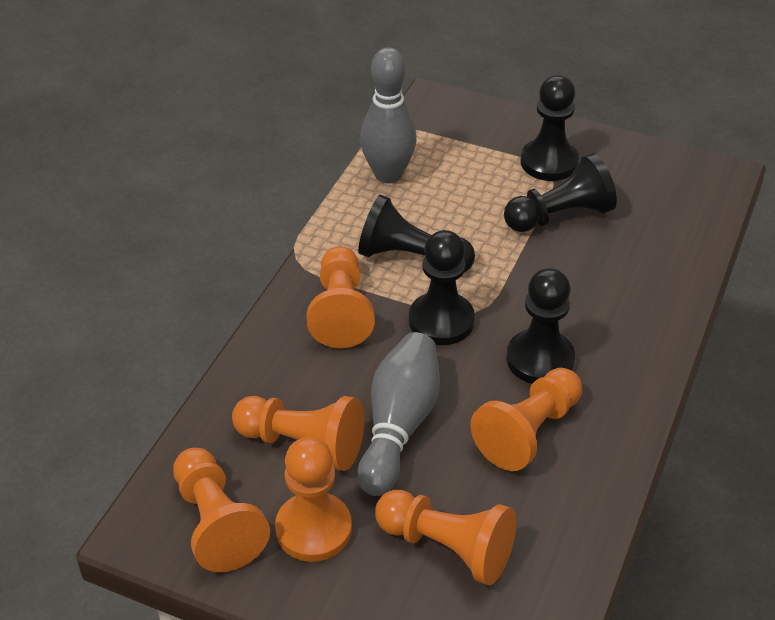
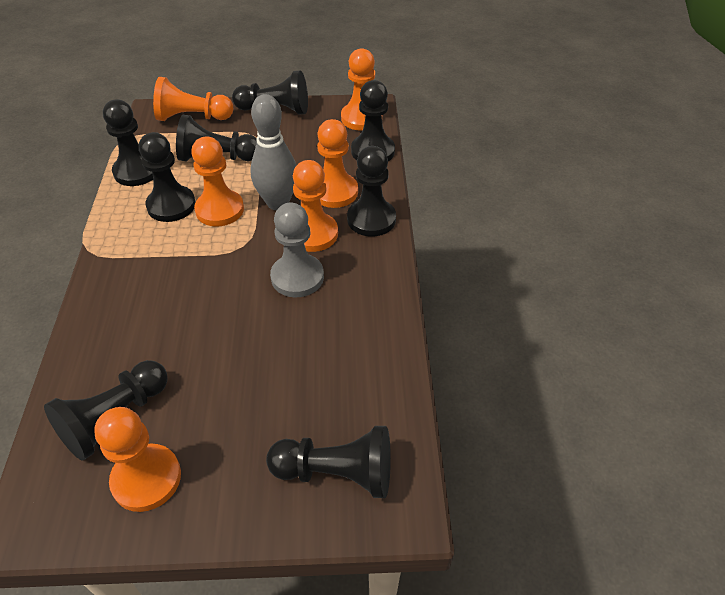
black pawn: [358,195,475,273] [409,230,475,345] [504,153,617,232] [507,268,575,384] [520,75,579,181] = 5 -> [44,360,168,461] [103,99,153,186] [139,132,196,222] [176,115,257,162] [232,70,308,115] [266,426,391,498] [347,146,396,236] [351,80,395,161] = 8
grey bowling pin: [357,332,440,496] [360,47,417,183] = 2 -> [250,94,296,210] = 1
grey pawn: none = 0 -> [270,203,324,297] = 1

